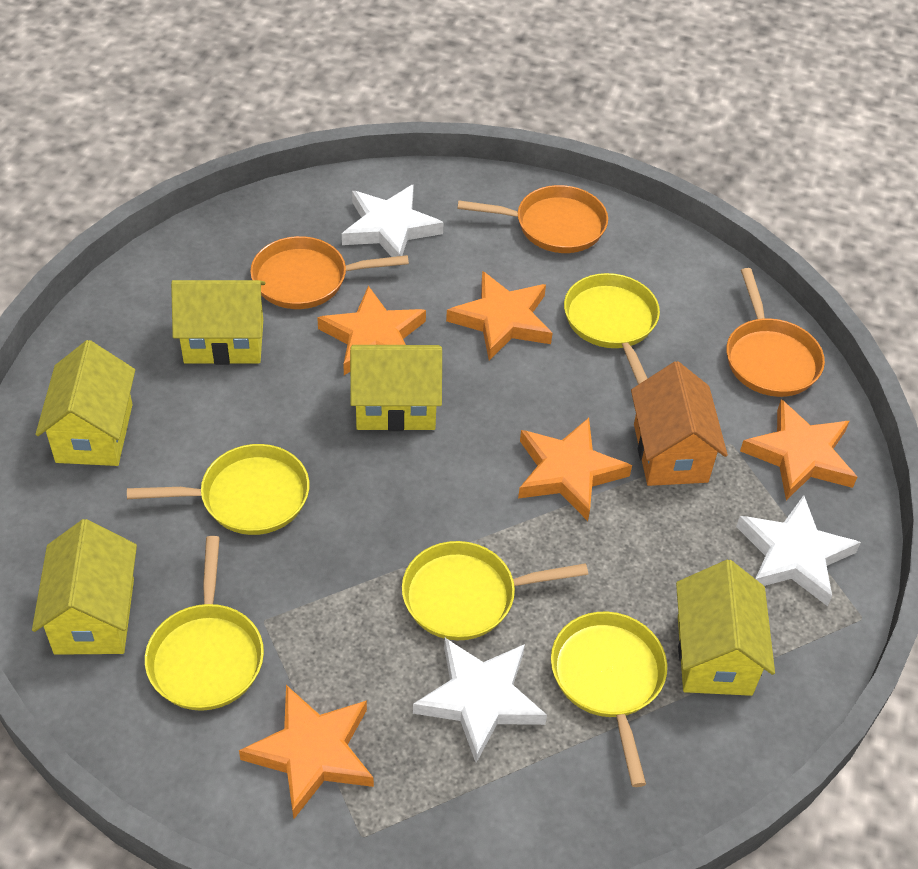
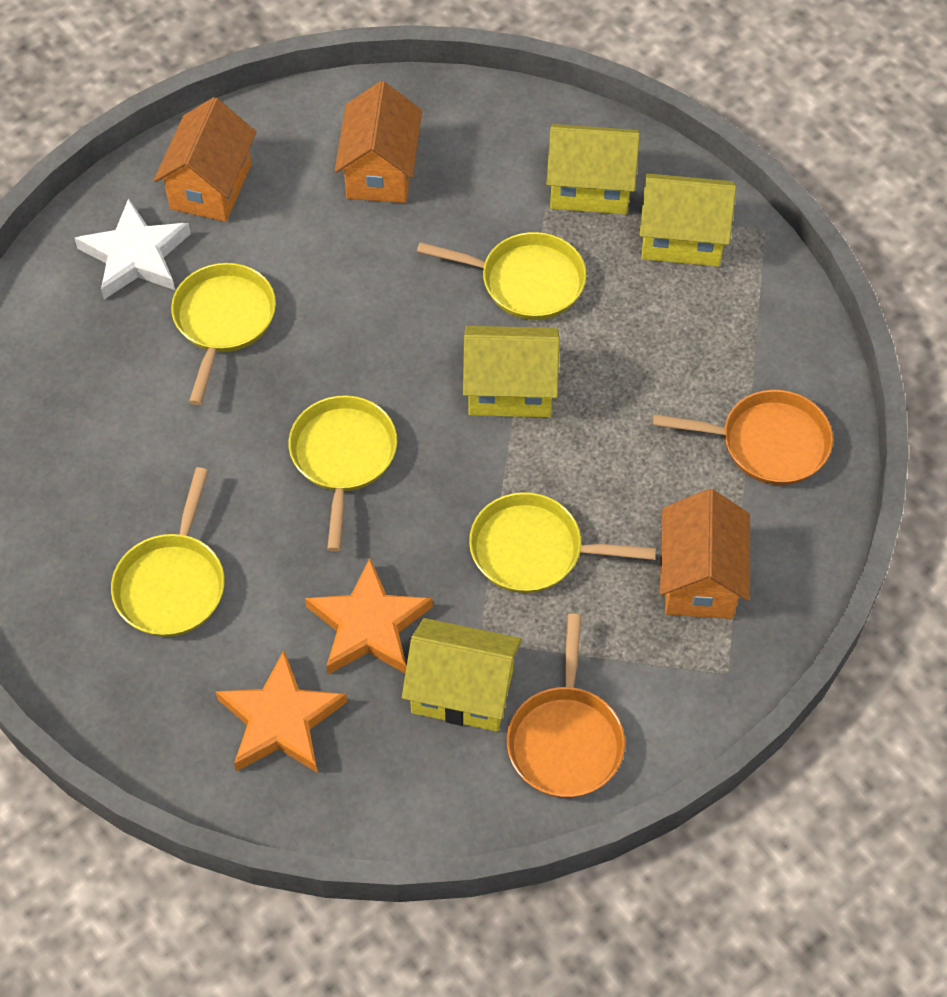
orange house: [631,361,728,486] = 1 -> [154,97,256,222] [335,81,422,203] [660,489,750,619] = 3
orange pan: [250,236,409,309] [457,185,608,253] [726,268,825,397] = 3 -> [507,614,625,798] [652,390,833,485] = 2
orange star: [239,685,374,819] [317,286,426,375] [446,271,552,360] [518,418,632,521] [740,400,857,500] = 5 -> [215,650,347,773] [305,558,433,674] = 2
white star: [342,184,444,257] [413,638,547,763] [736,495,861,606] = 3 -> [75,198,191,299] = 1
yellow house: [32,519,137,655] [35,340,135,466] [171,280,265,365] [350,345,442,431] [676,560,775,696] = 5 -> [402,618,522,732] [463,326,560,417] [546,124,640,214] [639,173,736,267] = 4

